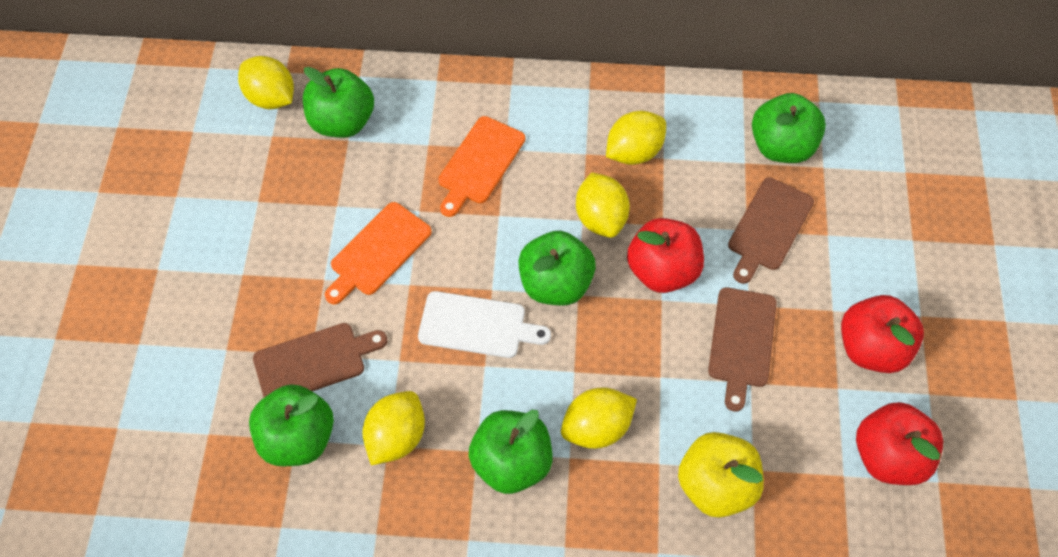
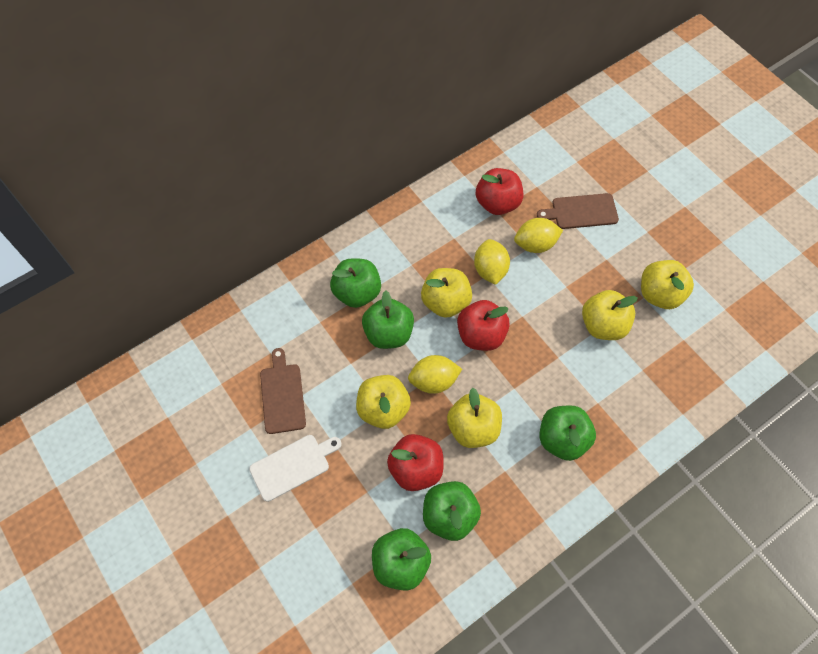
brown cutting board: [253,323,388,397] [708,287,777,412] [728,177,814,284] = 3 -> [260,348,306,434] [537,193,619,229] = 2
orange cutting board: [325,202,432,304] [438,116,525,217] = 2 -> none = 0
yellow apple: [678,432,764,518] = 1 -> [356,375,411,429] [421,268,472,318] [447,388,502,448] [582,290,638,340] [641,260,694,309] = 5
yellow lemon: [238,56,294,109] [362,391,425,465] [561,387,637,449] [576,172,630,238] [606,111,666,165] = 5 -> [408,355,462,394] [474,239,510,285] [514,218,563,253] = 3

